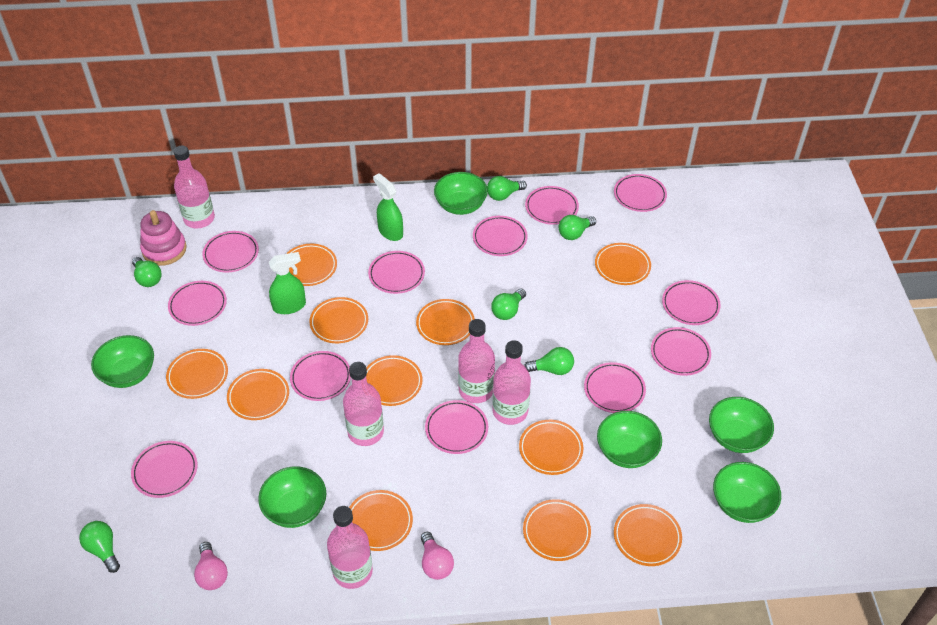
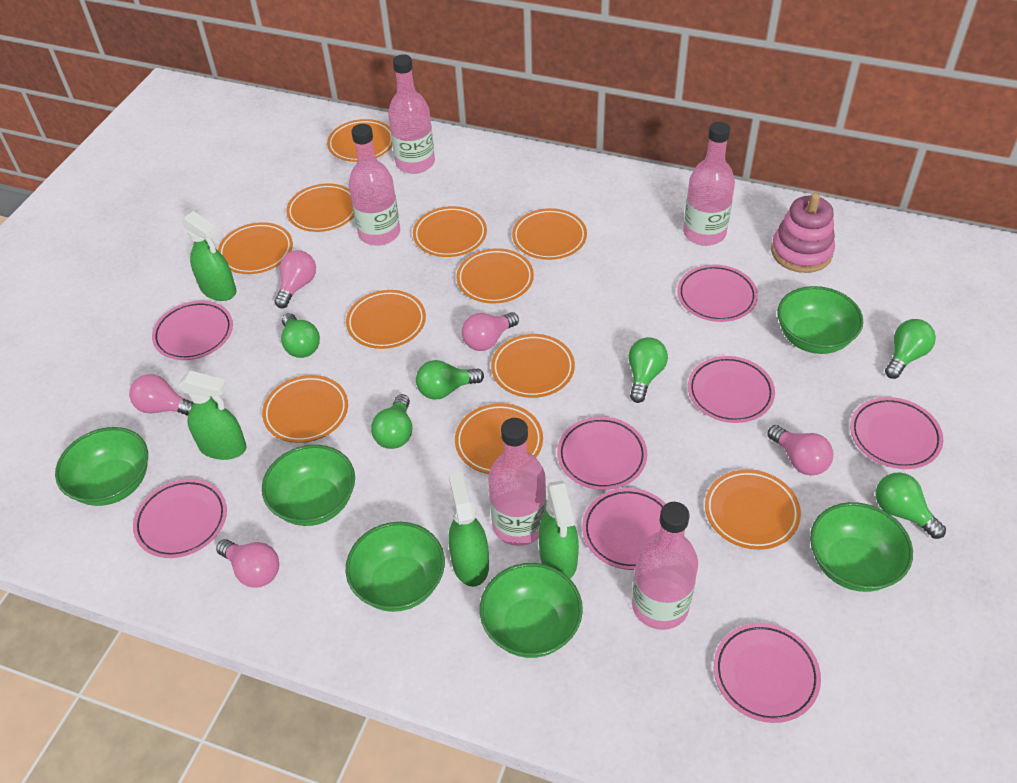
green spray bottle: [269,252,306,314] [373,173,403,241] = 2 -> [178,371,247,460] [182,211,236,301] [448,472,489,587] [539,480,579,578] = 4
pink light bulb: [194,542,228,590] [421,532,454,580] = 2 -> [129,374,193,415] [216,539,279,588] [274,250,316,308] [462,312,519,351] [768,425,833,476] = 5
pink plate: [131,441,198,498] [168,281,227,326] [202,231,259,272] [290,351,351,401] [368,251,425,294] [425,400,488,454] [473,216,528,256] [525,186,579,225] [584,362,646,413] [614,174,667,212] [651,327,711,376] [662,280,721,325] = 12 -> [133,479,227,558] [152,301,233,360] [557,417,647,490] [582,488,666,570] [677,265,758,322] [688,356,775,423] [714,623,821,723] [850,397,943,469] = 8

